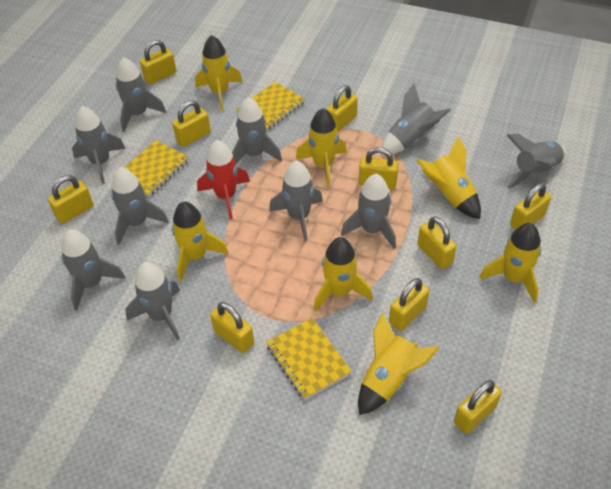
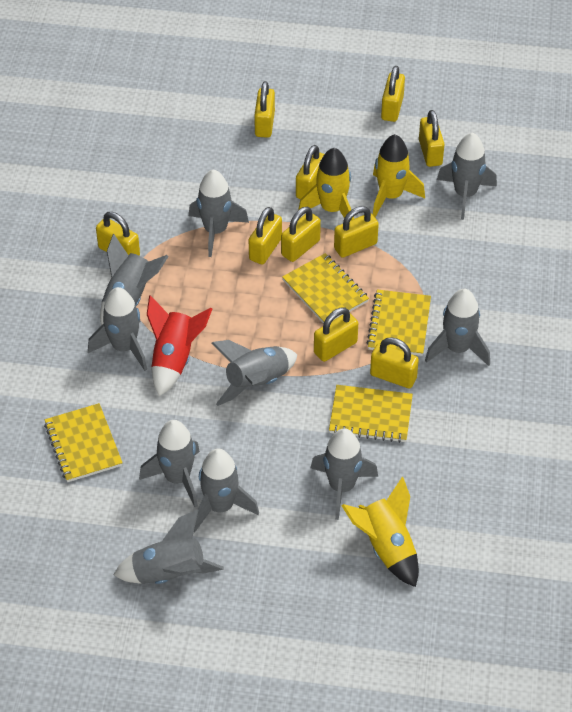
yellow notebook: [124,140,189,196] [236,82,305,131] [266,318,352,400] = 3 -> [44,403,123,482] [282,253,369,324] [329,385,413,443] [366,289,431,356] = 4
yellow rocket: [172,201,228,281] [195,35,242,111] [296,108,347,187] [314,237,373,312] [358,313,439,415] [416,136,481,219] [479,223,541,303] = 7 -> [298,148,354,220] [341,477,419,587] [373,134,425,217] = 3

